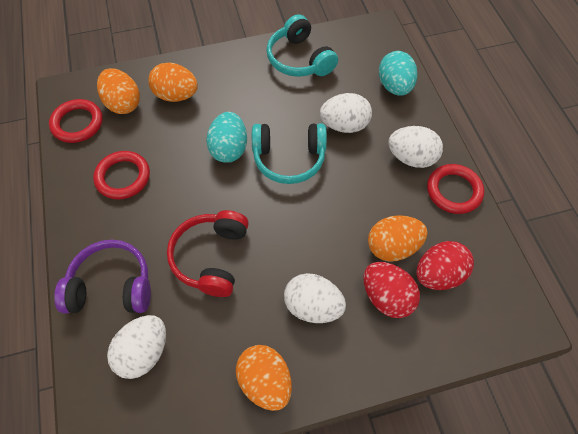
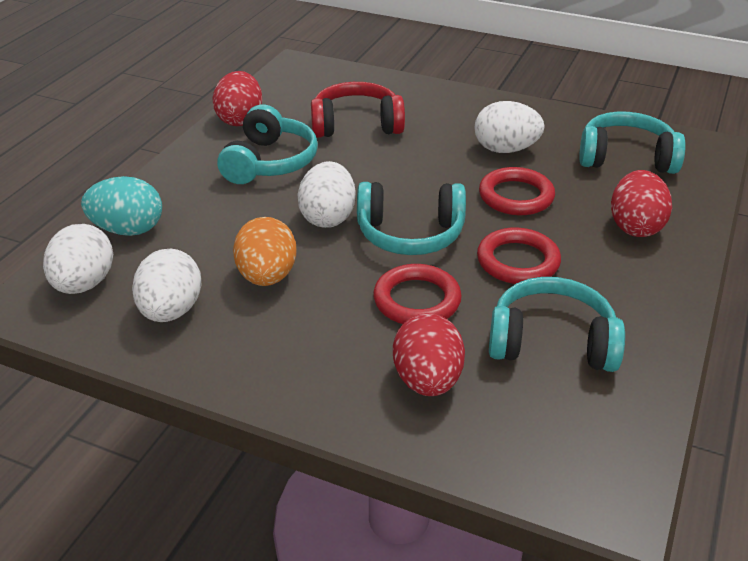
orange egg: [97,68,140,114] [148,63,198,102] [236,345,292,411] [368,215,428,262] = 4 -> [233,217,296,286] = 1
purple headphones: [54,240,151,314] = 1 -> none = 0
red egg: [364,262,420,318] [416,241,474,290] = 2 -> [212,71,263,126] [393,313,465,396] [611,170,672,237] = 3
turquoise egg: [206,112,247,163] [379,51,418,95] = 2 -> [81,176,162,236] = 1
turquoise headphones: [252,123,327,184] [267,14,338,77] = 2 -> [217,104,318,184] [357,182,466,255] [489,277,625,372] [579,112,686,174] = 4

